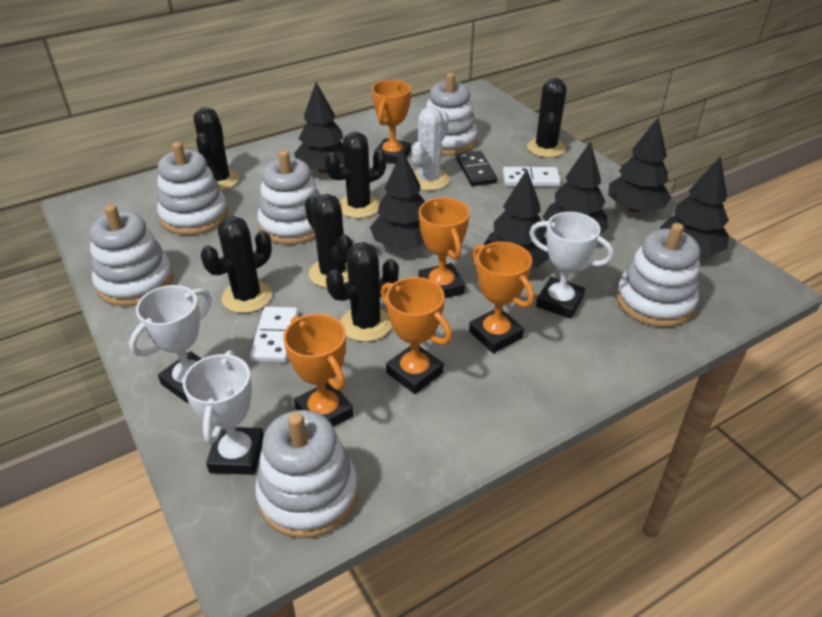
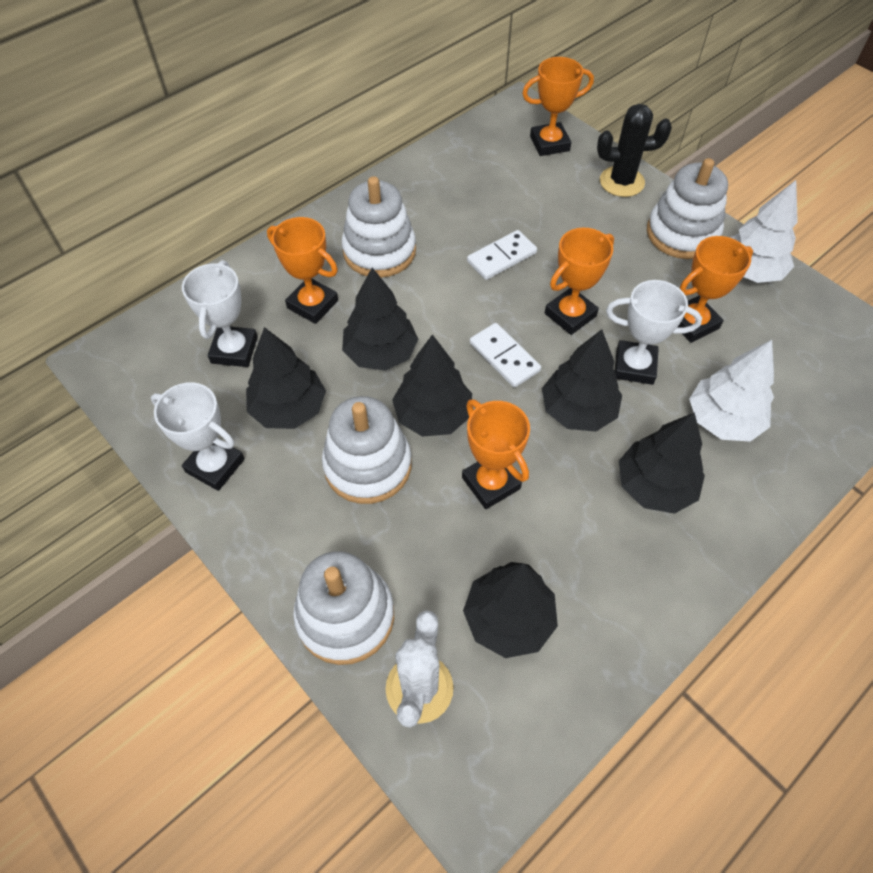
black cactus: [193,107,240,190] [201,216,272,313] [305,194,353,288] [325,132,387,218] [326,242,399,342] [527,78,567,158] = 6 -> [597,104,672,197] = 1
black domino: [456,151,497,186] = 1 -> none = 0
white stacking toy: [89,204,173,307] [157,142,228,235] [255,410,358,539] [257,150,320,245] [426,73,478,156] [616,223,700,327] = 6 -> [293,551,394,665] [322,396,411,504] [342,176,416,278] [647,158,728,259] = 4
white tree: none = 0 -> [689,340,774,442] [730,180,798,283] = 2

